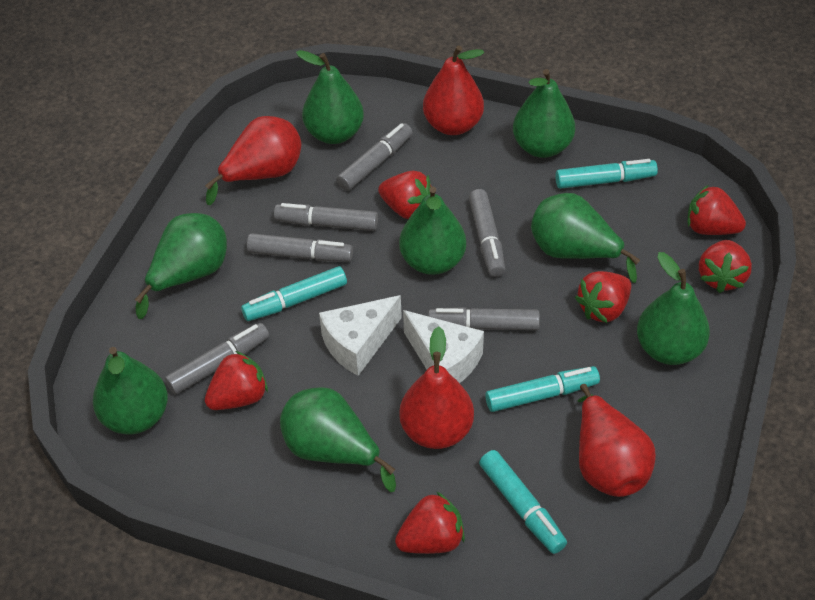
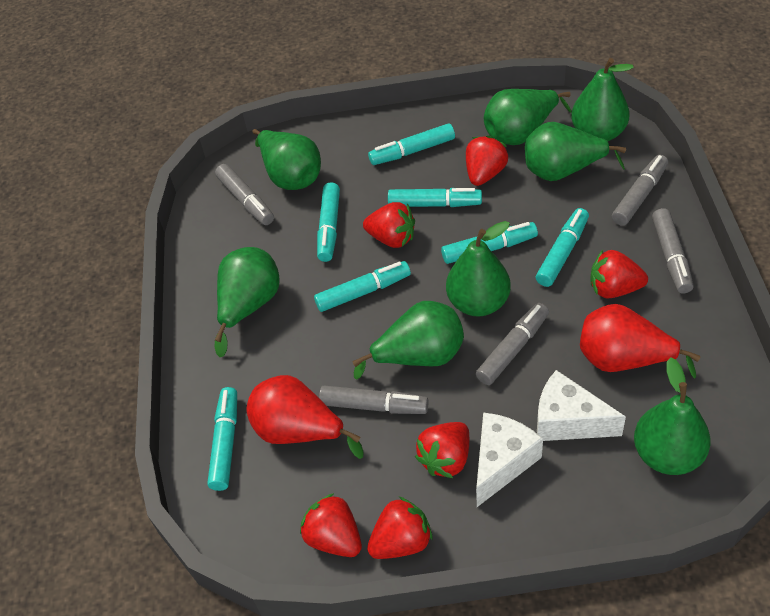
grey marker: [165,323,269,395] [247,233,353,262] [274,203,378,231] [336,123,413,191] [428,307,540,330] [469,189,505,277] = 6 -> [215,164,274,225] [319,386,429,414] [476,303,549,385] [612,155,668,226] [652,208,694,294] = 5
red pear: [205,116,301,205] [399,326,474,449] [423,46,484,135] [578,384,656,497] = 4 -> [246,375,364,459] [580,304,700,378] = 2
turquoise marker: [241,266,347,321] [479,450,567,554] [485,366,600,412] [555,159,658,189] = 4 -> [207,387,237,491] [314,261,411,312] [317,182,340,262] [368,123,455,165] [388,188,482,207] [441,222,538,264] [536,208,589,287] = 7

